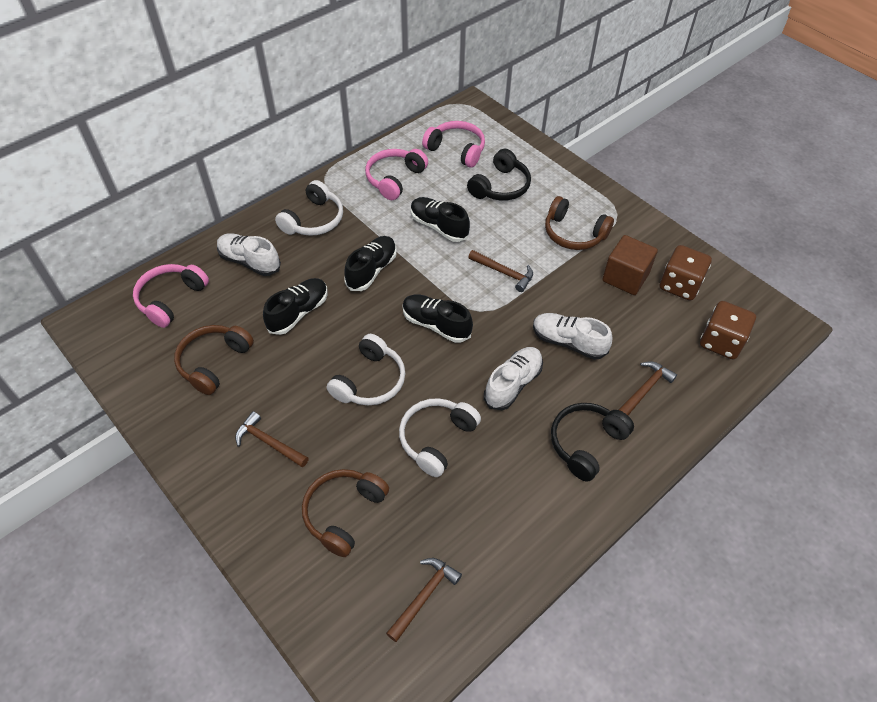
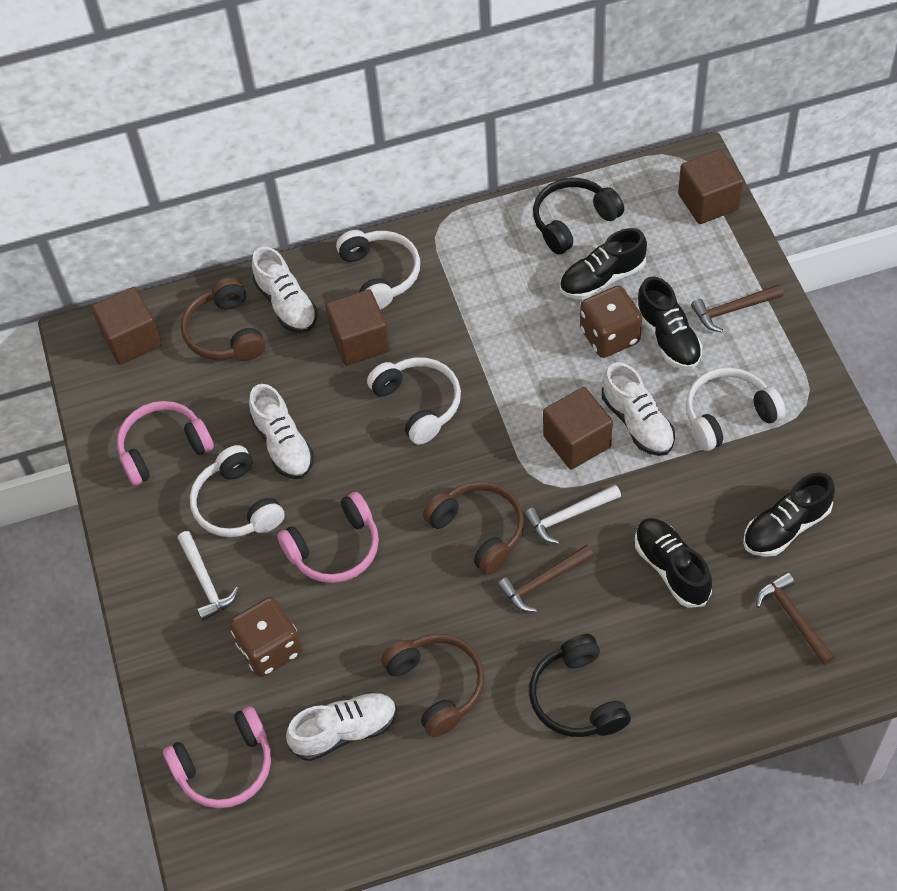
brown cube: [602,235,658,295] = 1 -> [92,287,162,365] [325,289,390,366] [543,387,613,470] [678,149,743,224] = 4
brown hammer: [235,411,309,468] [386,558,462,642] [468,250,533,292] [619,361,677,415] = 4 -> [497,544,594,612] [691,284,783,332] [756,572,835,665] = 3
white hammer: none = 0 -> [178,531,239,621] [524,485,621,544] = 2
white headphones: [275,180,343,236] [327,334,405,405] [399,398,481,477] = 3 -> [190,445,285,537] [336,230,420,309] [367,357,461,445] [686,368,786,451] = 4
white shoe: [217,233,281,276] [484,347,543,410] [533,313,612,360] = 3 -> [249,384,314,479] [252,247,317,333] [286,692,397,761] [602,362,675,456] = 4

